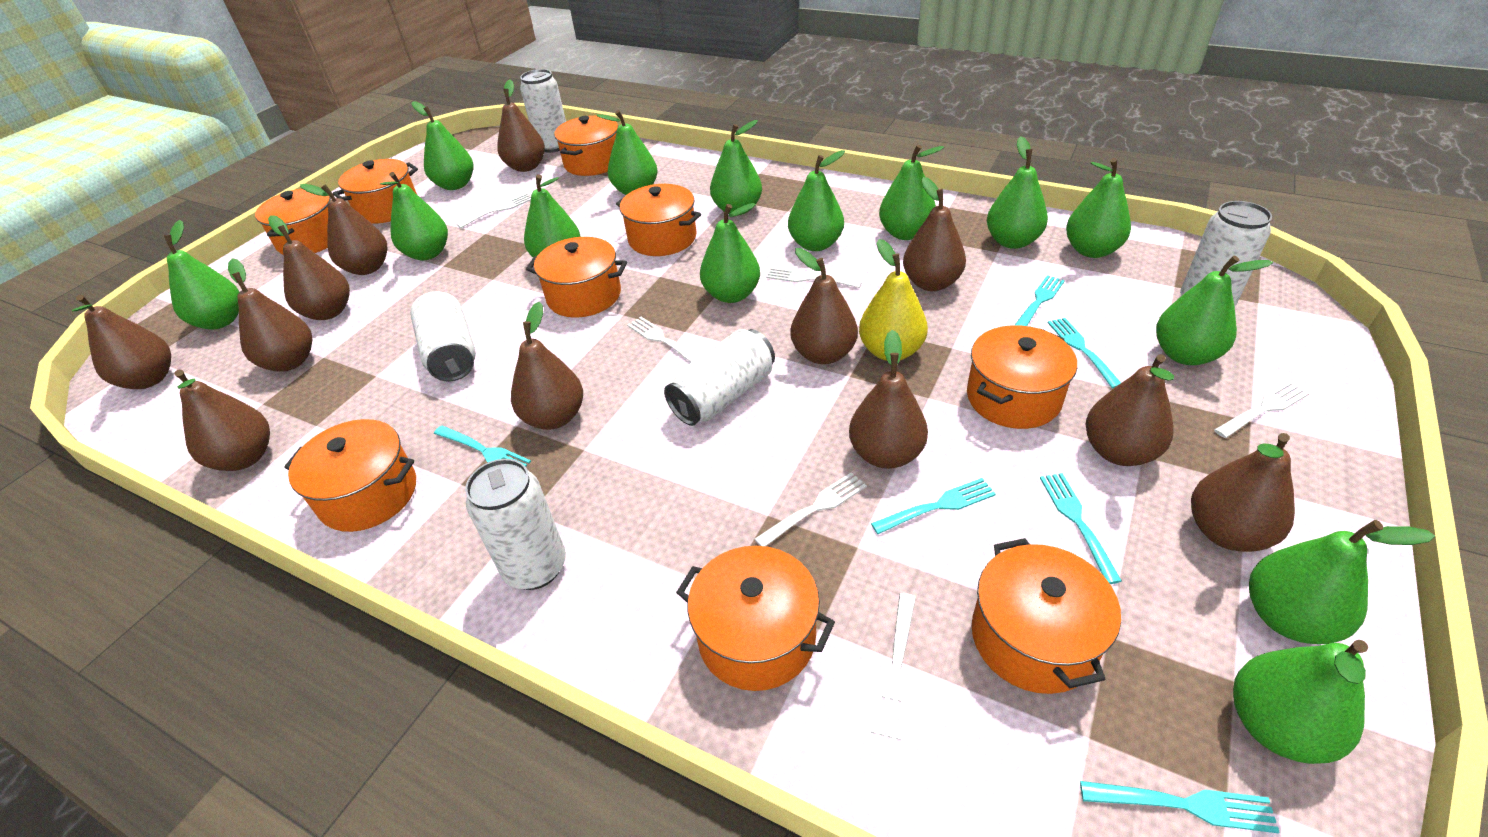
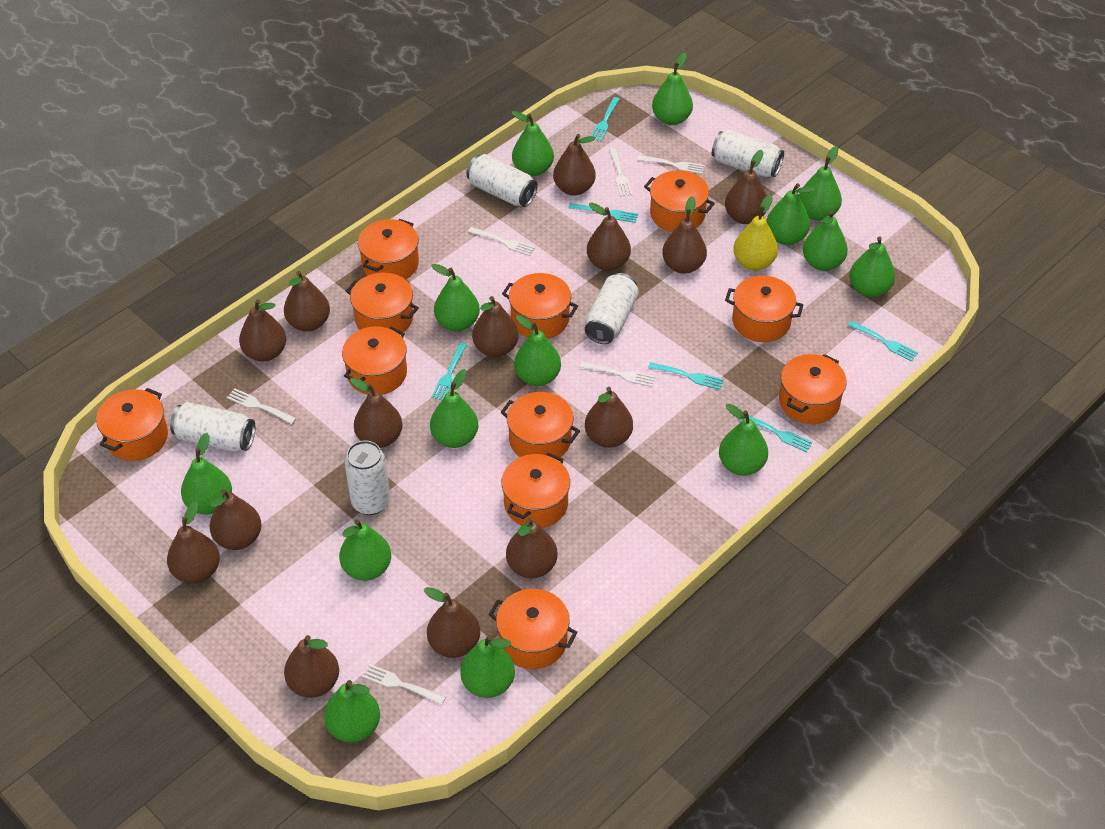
brown pear: [72,295,171,389] [174,369,270,471] [228,258,312,372] [268,215,350,320] [300,184,387,275] [497,79,545,172] [511,302,583,430] [790,248,858,364] [849,330,928,469] [903,177,966,291] [1086,354,1174,466] [1191,433,1295,552] = 12 -> [167,501,220,584] [210,489,262,550] [239,299,286,362] [284,271,330,332] [284,635,339,698] [350,378,403,448] [424,587,480,658] [472,296,519,357] [506,517,557,578] [553,134,596,196] [585,387,633,448] [587,202,631,271] [662,196,707,274] [725,150,767,224] = 14
orange pot: [255,188,331,255] [284,419,416,532] [333,159,418,224] [526,237,627,317] [554,116,618,176] [616,184,701,256] [676,546,835,691] [967,325,1077,429] [972,538,1121,694] = 9 -> [96,388,168,461] [342,326,407,395] [346,273,419,335] [358,219,419,280] [488,589,578,669] [501,392,580,457] [501,453,570,528] [502,273,578,339] [644,170,715,232] [725,276,803,342] [779,354,847,424] = 11

